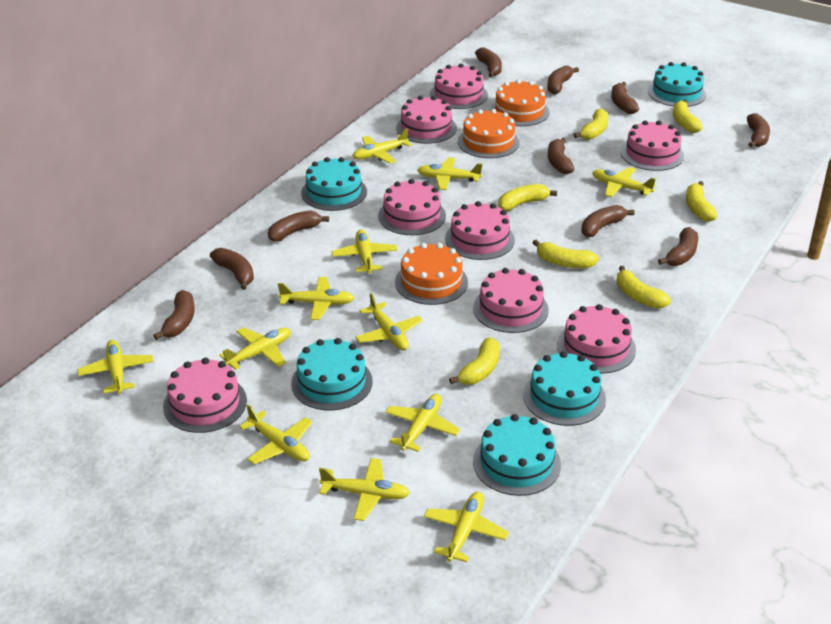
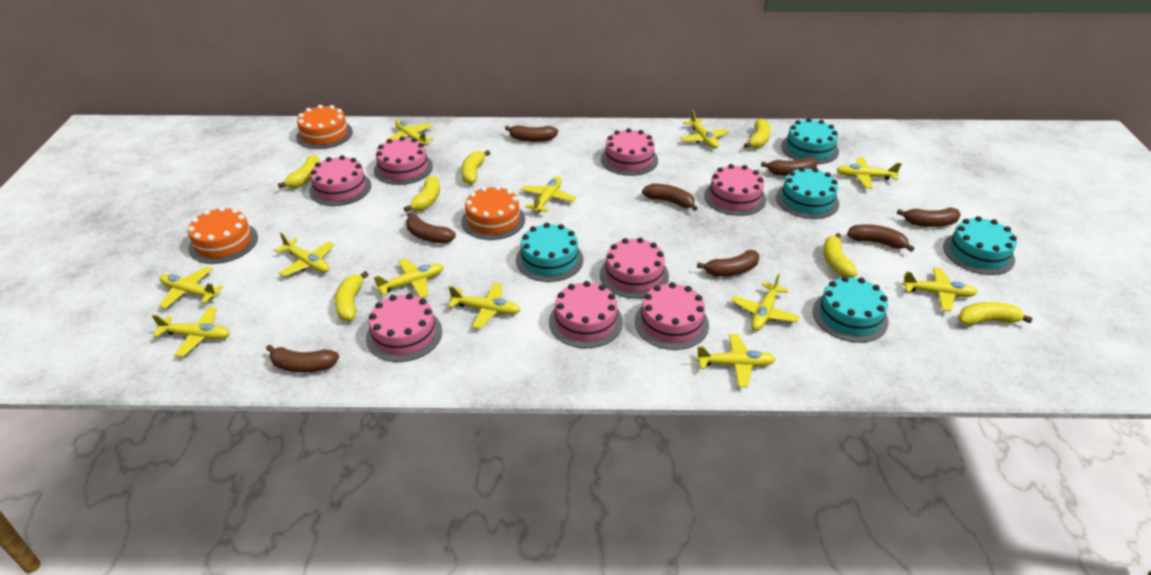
brown banana: [153,290,195,340] [210,248,254,290] [268,211,329,242] [475,47,502,77] [547,65,579,95] [548,138,574,174] [581,205,635,237] [611,82,639,114] [658,227,698,266] [747,113,770,147] = 10 -> [266,345,339,373] [406,213,456,243] [505,125,558,142] [642,184,698,211] [697,250,760,277] [761,157,818,176] [847,224,914,252] [897,208,961,227] = 8

